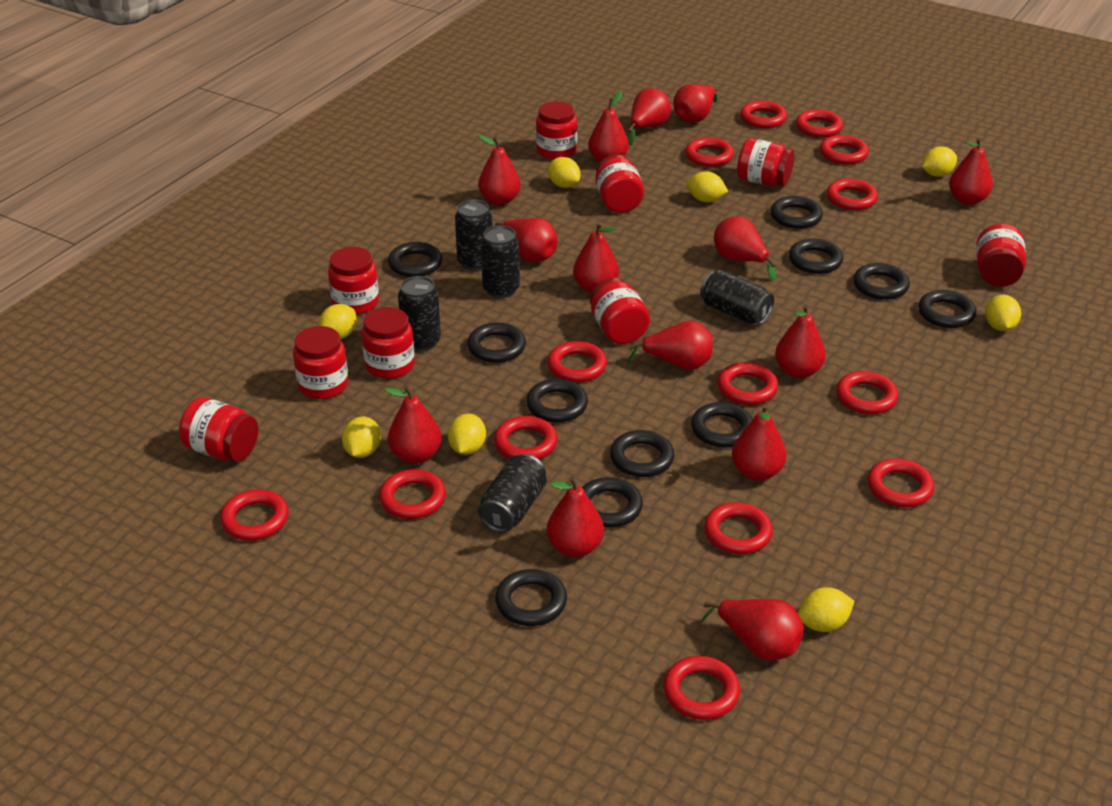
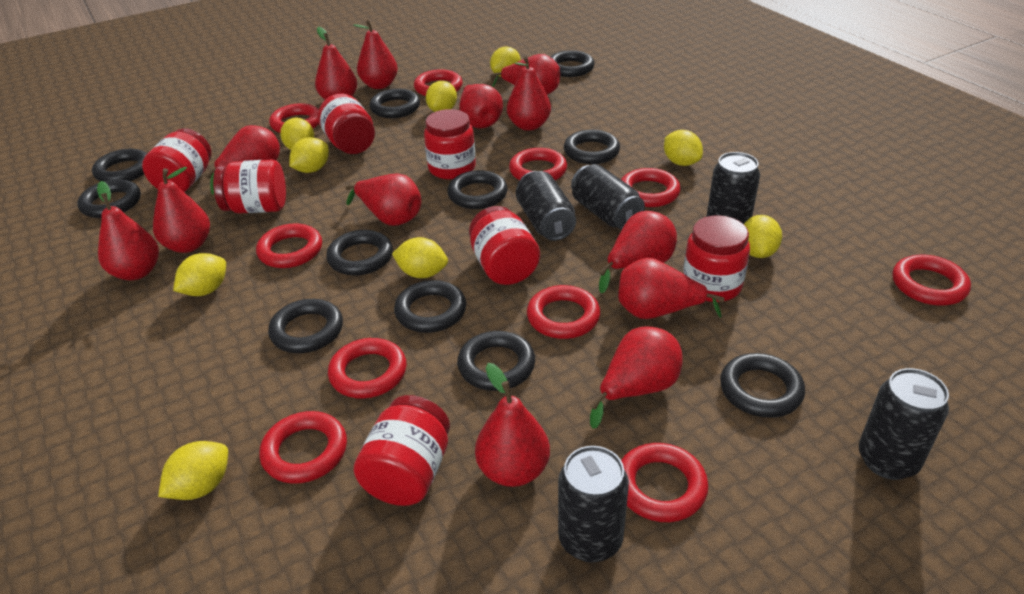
red jar: [179,397,258,462] [293,326,348,399] [328,247,379,315] [361,307,415,379] [536,101,577,160] [590,278,650,344] [596,155,644,213] [737,138,795,186] [976,224,1026,287] = 9 -> [142,128,212,192] [213,160,286,214] [318,94,375,154] [354,395,450,506] [424,109,476,179] [469,206,540,285] [683,215,750,302] = 7
red pear: [384,386,442,464] [478,135,521,205] [495,218,558,262] [547,477,604,557] [573,222,619,293] [588,91,629,162] [627,321,713,370] [628,88,671,146] [673,84,718,123] [701,599,804,661] [714,216,776,281] [732,404,786,481] [775,305,826,378] [949,138,993,205] = 14 -> [97,181,159,280] [153,167,210,253] [206,125,280,195] [315,27,357,100] [346,173,421,226] [353,20,398,89] [459,84,503,128] [475,363,550,487] [490,54,560,95] [507,56,551,131] [590,327,683,429] [599,211,677,293] [618,258,725,319] = 13
red ring: [220,489,289,540] [379,469,446,519] [494,416,558,459] [547,341,607,382] [663,656,740,720] [685,137,734,167] [704,502,773,554] [717,362,778,405] [740,100,787,128] [796,109,843,138] [820,135,869,164] [827,178,878,210] [836,371,898,414] [867,458,934,507] = 14 -> [256,223,322,268] [259,411,347,484] [269,103,319,133] [328,338,406,399] [414,69,463,96] [509,148,567,180] [527,285,600,339] [621,168,681,207] [621,443,708,522] [893,255,971,306] = 10
yellow lemon: [319,304,357,339] [342,417,381,458] [448,414,486,455] [548,157,580,188] [686,171,729,202] [798,587,855,632] [922,146,957,177] [985,295,1021,331] = 8 -> [158,441,228,500] [173,253,226,296] [280,118,314,150] [289,137,329,173] [392,237,448,278] [426,81,457,112] [490,47,520,77] [664,130,703,166] [744,215,782,258] = 9

